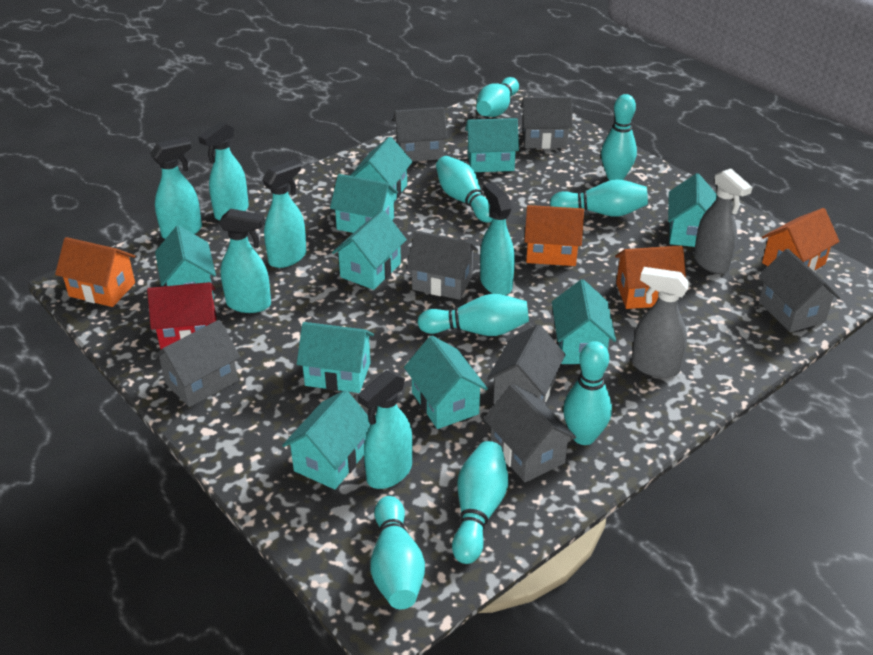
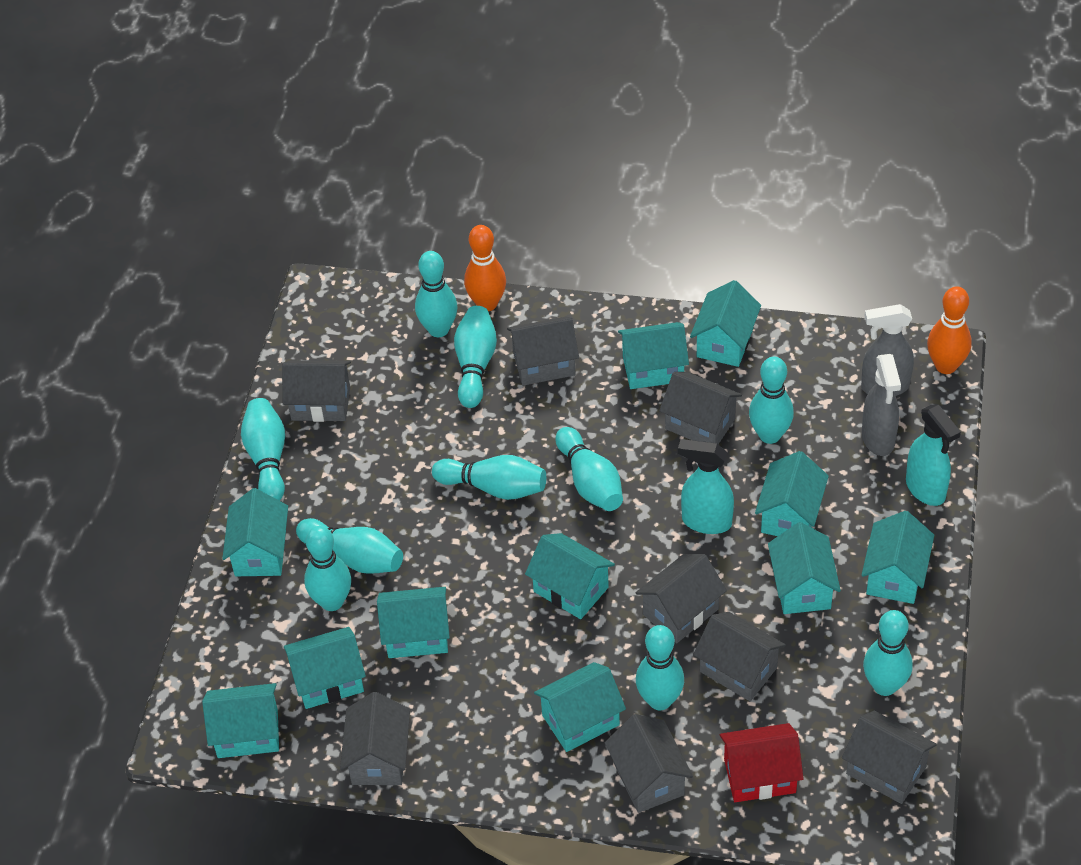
grey house: [153,320,240,407] [393,107,447,162] [407,231,478,300] [484,384,576,482] [487,324,566,404] [520,97,573,149] [758,249,840,333] = 7 -> [282,360,351,422] [340,692,410,785] [507,317,579,386] [605,714,693,813] [636,554,727,643] [659,372,742,444] [693,612,786,701] [842,711,937,804] = 8
orange bowling pin: none = 0 -> [464,225,506,311] [927,286,972,374] = 2
orange house: [55,237,135,307] [524,205,584,266] [615,246,686,309] [762,208,840,271] = 4 -> none = 0
turquoise bowling pin: [370,496,425,609] [417,294,529,336] [436,156,493,223] [452,441,508,564] [476,77,519,117] [550,179,648,217] [563,341,612,445] [601,94,637,180] = 8 -> [241,398,285,501] [296,518,403,574] [304,526,351,611] [415,251,458,337] [432,455,546,500] [454,306,497,408] [555,427,623,511] [636,625,684,710] [749,356,794,444] [863,610,912,696] = 10
turquoise house: [155,226,216,299] [282,390,371,489] [297,322,374,393] [330,174,398,233] [332,211,407,290] [350,137,413,202] [404,336,488,429] [465,118,519,172] [552,279,616,364] [668,173,717,247] = 10 -> [202,683,279,758] [222,488,288,576] [284,627,366,709] [377,587,450,658] [525,533,615,619] [534,662,626,752] [618,322,689,389] [690,280,761,367] [755,451,829,536] [768,522,841,614] [862,511,934,604] = 11
turquoise spray bottle: [150,137,202,239] [198,121,249,221] [219,209,271,313] [262,160,306,268] [358,370,413,489] [480,182,515,295] = 6 -> [678,439,734,534] [906,404,961,506] = 2

